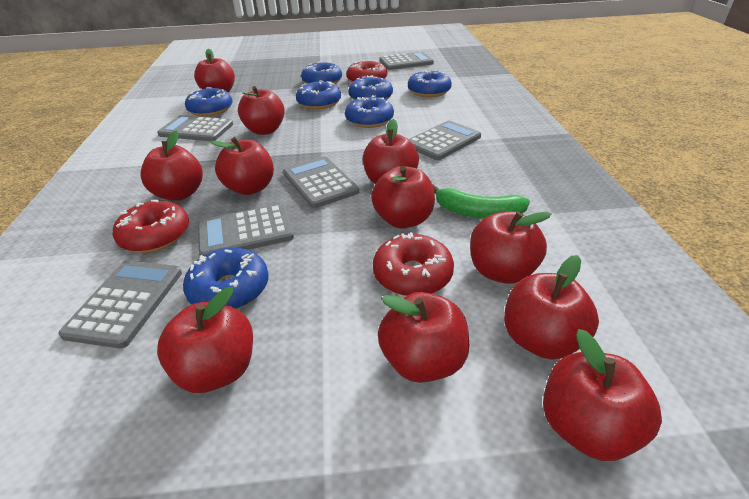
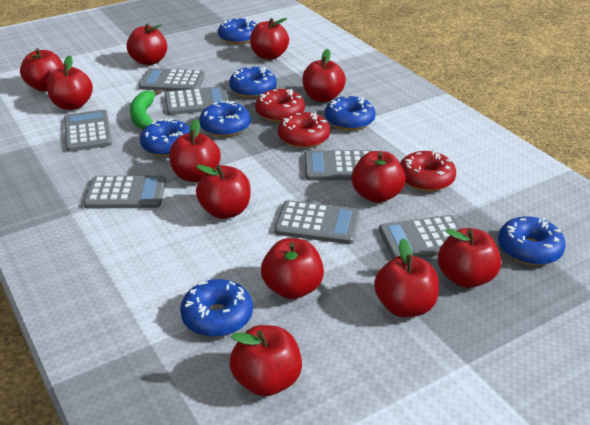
grey calculator: [58,260,182,348] [157,115,233,141] [198,204,294,256] [283,156,359,208] [380,52,434,70] [409,121,481,160] = 6 -> [64,110,112,152] [84,175,166,209] [139,68,205,91] [165,86,229,115] [274,200,360,244] [304,150,372,180] [379,215,462,259] = 7
red apple: [140,130,203,201] [157,287,253,393] [194,49,235,93] [210,137,274,195] [238,86,285,135] [363,119,419,184] [371,166,435,228] [378,292,469,383] [470,211,552,284] [504,255,599,360] [543,329,662,461] = 11 -> [20,48,64,92] [47,55,93,110] [127,23,167,65] [169,119,221,182] [196,165,251,219] [230,325,302,396] [250,18,289,60] [261,238,324,299] [302,49,346,102] [352,151,406,203] [374,239,439,317] [438,228,501,288] = 12

